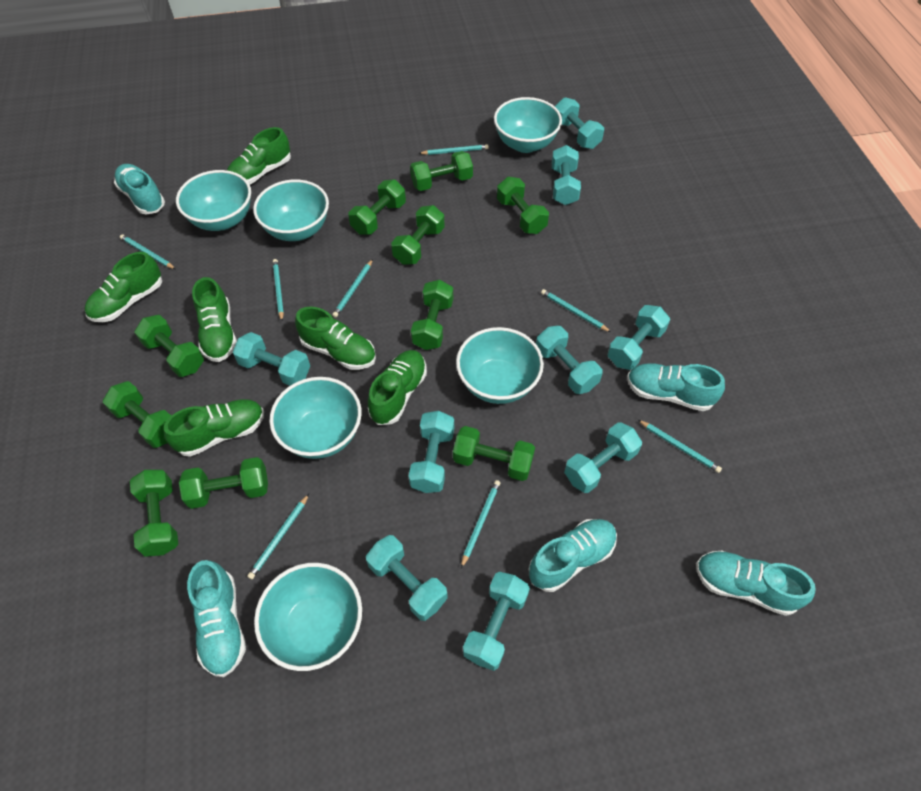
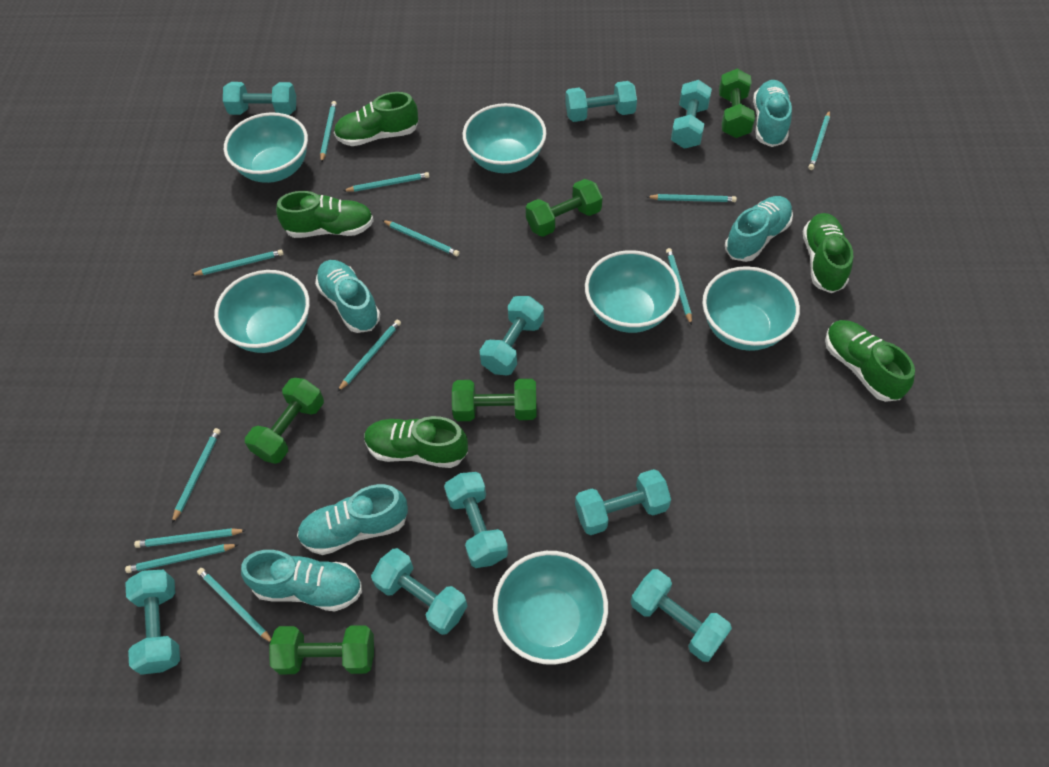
green dumbbell: [103,381,171,448] [130,470,178,557] [134,315,204,377] [179,457,268,509] [348,180,406,235] [391,205,444,265] [410,151,473,191] [411,280,453,350] [453,426,535,481] [497,177,549,234] = 10 -> [245,378,324,464] [269,625,374,674] [452,379,537,421] [526,179,603,237] [719,69,755,138] = 5
green shoe: [85,252,162,322] [164,399,264,457] [192,277,237,362] [227,127,291,184] [295,307,376,370] [368,350,427,425] = 6 -> [276,191,374,238] [334,92,418,146] [364,416,468,468] [803,213,853,293] [825,320,915,402] = 5
turquoise pencil: [120,234,175,269] [247,494,309,579] [273,259,284,321] [332,259,373,318] [419,144,489,155] [461,480,501,568] [541,289,611,332] [638,420,722,473] = 8 -> [125,544,239,573] [134,528,246,548] [172,428,220,523] [192,250,283,275] [197,568,271,642] [320,101,337,163] [337,320,401,392] [343,172,429,192] [382,220,459,256] [647,194,737,202] [666,248,692,325] [808,110,830,170] = 12

